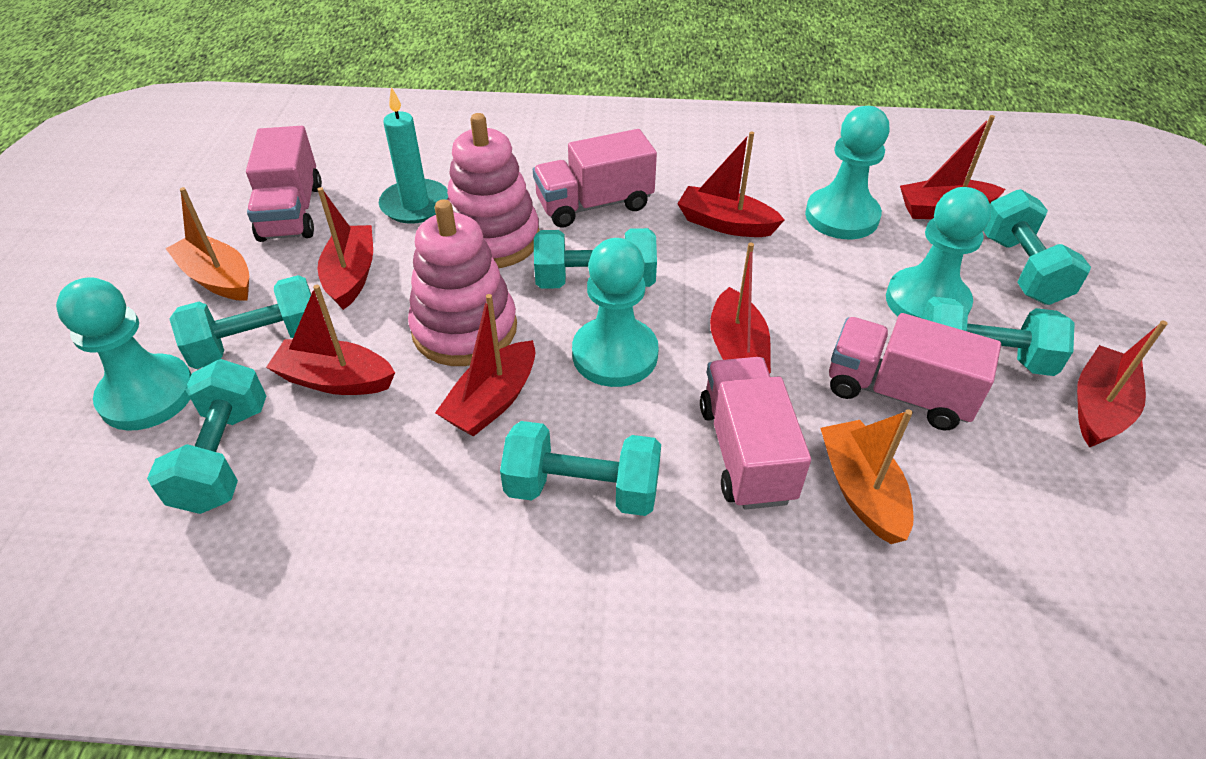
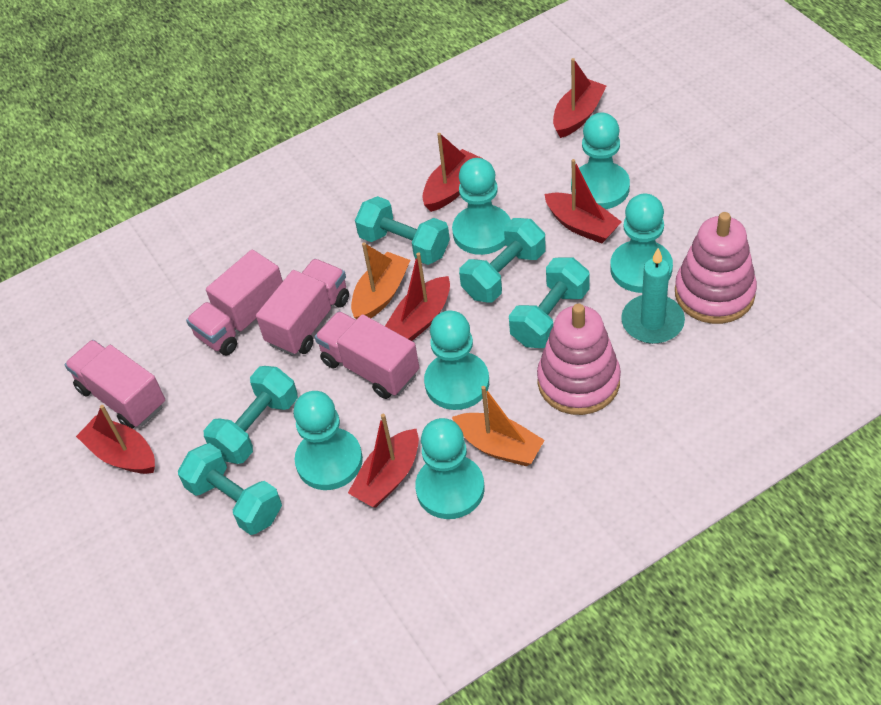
red boat: [266,285,395,395] [317,187,373,310] [435,294,535,437] [677,131,785,237] [710,242,771,374] [900,115,1006,219] [1077,320,1168,447] = 7 -> [76,405,155,474] [348,414,419,507] [385,252,450,341] [422,133,483,212] [545,159,621,244] [553,58,606,138] = 6
turquoise dumbbell: [147,359,266,514] [169,275,311,369] [500,421,661,516] [534,228,657,289] [921,297,1075,376] [984,189,1091,305] = 6 -> [178,443,282,535] [204,366,298,464] [355,196,450,265] [459,218,546,303] [509,257,590,348] = 5
turquoise pawn: [56,277,191,431] [572,238,659,387] [805,106,889,239] [886,187,991,318] = 4 -> [293,391,363,490] [415,418,485,519] [424,310,489,410] [452,158,511,255] [571,113,630,209] [610,194,673,293] = 6

